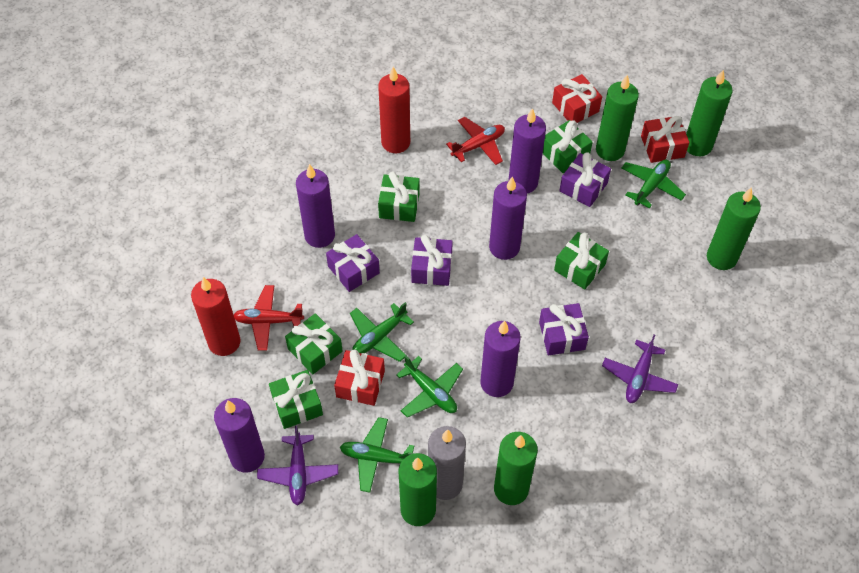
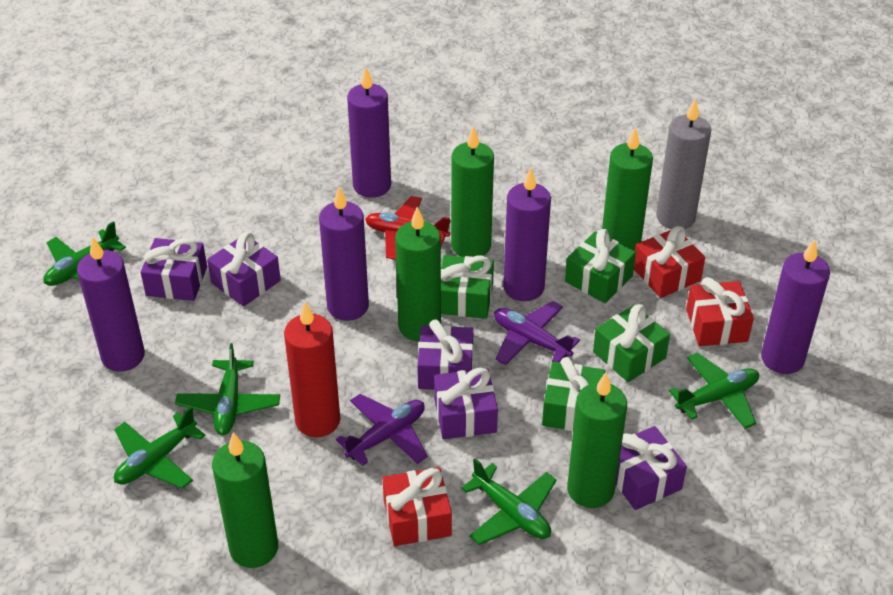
green gift: [269,370,323,429] [285,313,343,374] [378,171,420,222] [543,120,593,173] [554,232,609,290] = 5 -> [441,255,494,319] [542,357,605,431] [565,229,636,303] [593,304,670,382] = 4
green plane: [340,417,414,493] [350,302,414,362] [396,355,463,417] [622,159,686,209] = 4 -> [43,221,126,286] [114,406,206,489] [175,343,280,435] [461,458,557,545] [669,353,759,429] = 5
purple gift: [326,234,380,292] [411,235,453,286] [539,303,589,355] [559,153,611,207] = 4 -> [141,238,207,301] [207,232,281,307] [417,320,474,390] [434,368,498,439] [616,426,687,510] = 5
red candle: [191,277,241,356] [378,67,410,153] = 2 -> [284,302,340,437] = 1
red plane: [234,285,304,351] [446,117,505,165] = 2 -> [365,196,451,260] = 1

